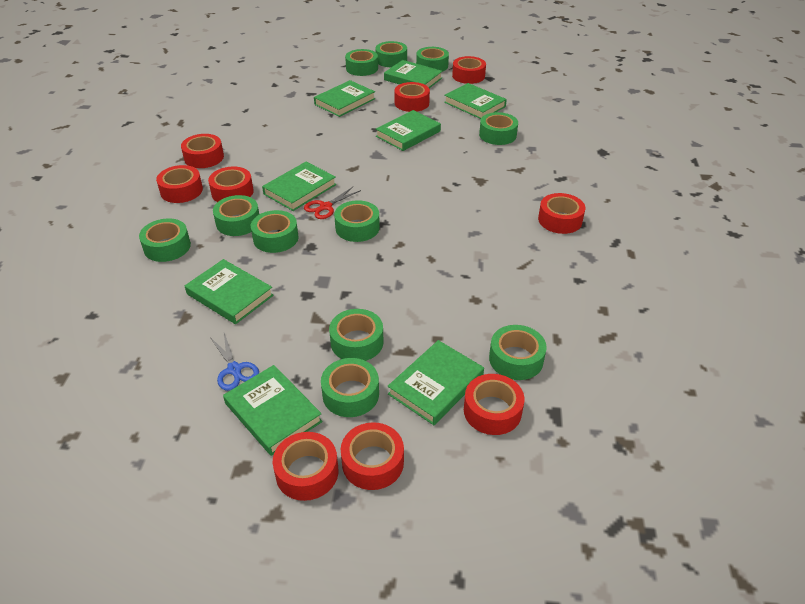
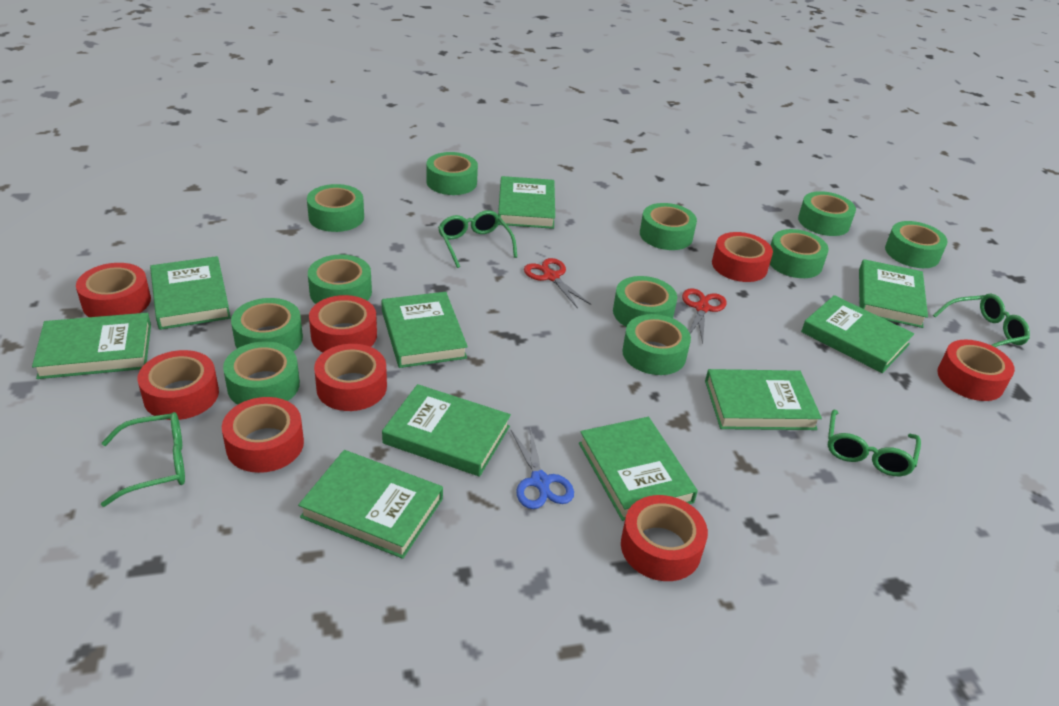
green book: [185,259,274,324] [223,365,323,456] [262,162,336,211] [314,80,375,117] [376,110,441,151] [384,60,443,88] [388,340,484,425] [444,83,507,119] = 8 -> [32,313,151,379] [150,256,231,330] [298,450,443,559] [381,292,468,368] [382,384,511,477] [498,176,555,229] [579,417,698,521] [705,369,822,430] [801,295,914,373] [859,259,928,328] = 10
green glasses: none = 0 -> [101,412,185,507] [438,210,517,268] [828,409,921,476] [933,294,1030,347] = 4
red scissors: [304,187,361,219] = 1 -> [524,258,591,309] [682,289,727,344] = 2
red tape: [156,165,203,203] [181,134,224,168] [208,166,254,202] [273,432,339,501] [341,422,404,490] [395,82,430,112] [452,56,486,84] [464,374,525,435] [538,193,586,234] = 9 -> [76,263,151,317] [137,350,219,420] [222,397,304,473] [309,295,377,352] [314,344,387,411] [621,495,708,581] [712,232,773,282] [937,339,1015,401] = 8

